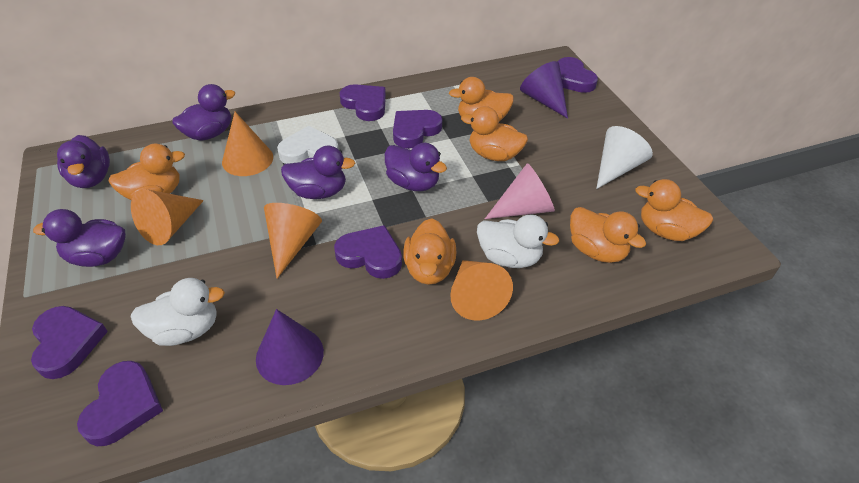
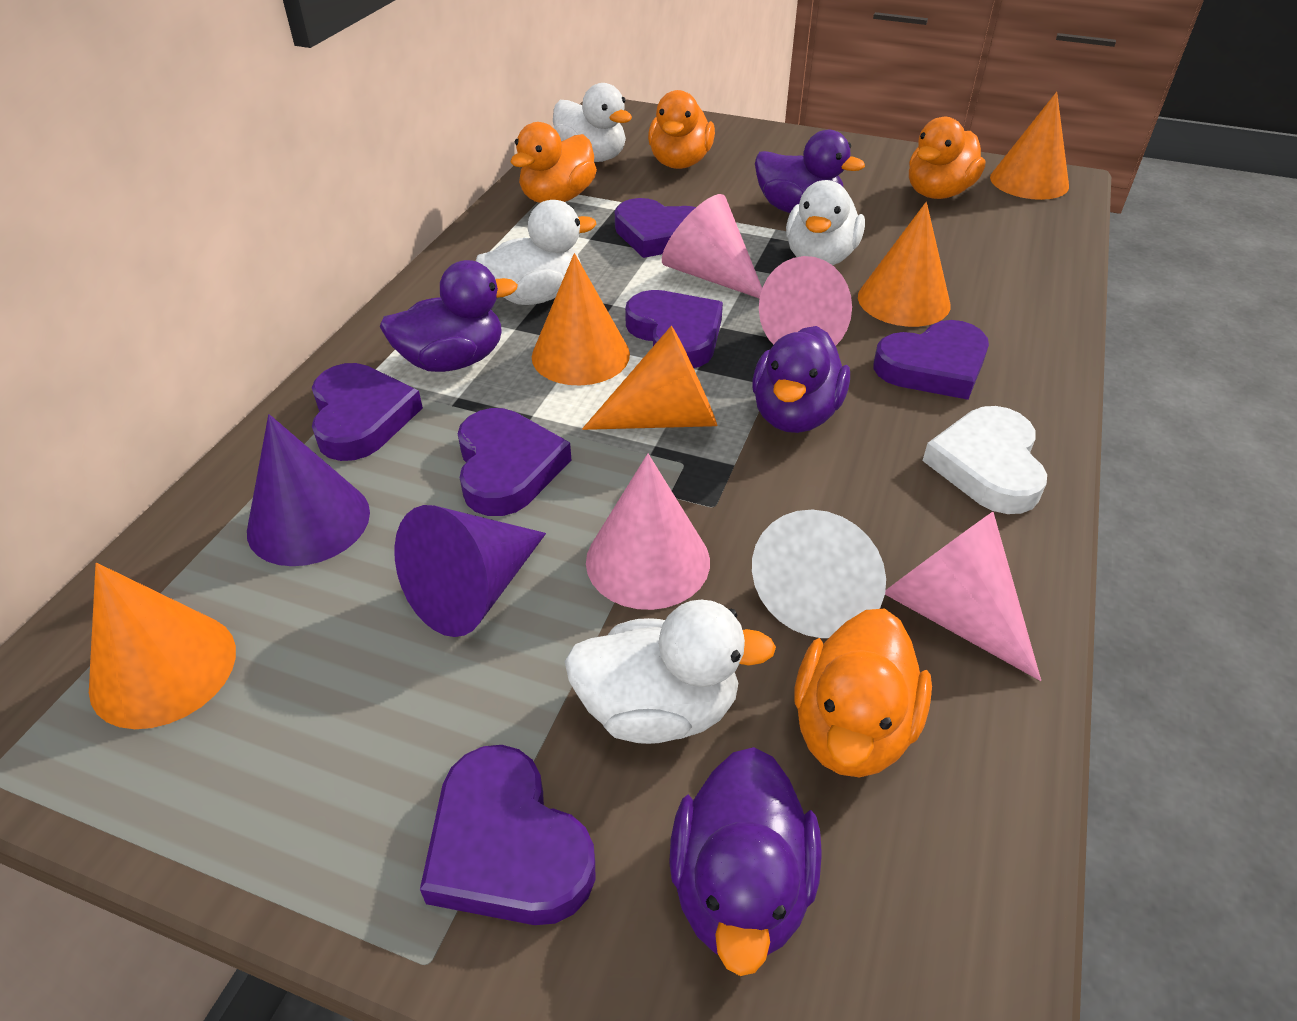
orange cone: [131,189,204,245] [222,112,273,176] [264,203,322,278] [450,260,513,320] = 4 -> [89,563,236,729] [532,253,630,385] [582,326,717,430] [858,202,950,327] [990,92,1069,200] = 5
orange duck: [109,144,185,200] [403,218,457,285] [449,77,514,121] [461,106,528,161] [570,207,646,263] [635,179,713,241] = 6 -> [510,122,597,203] [648,90,715,169] [795,608,932,777] [909,117,985,199] = 4
pink cone: [485,163,555,219] = 1 -> [586,454,710,610] [662,194,762,298] [759,256,852,346] [885,512,1041,681] = 4
purple duck: [33,209,126,267] [57,135,110,188] [172,84,235,141] [281,146,355,199] [385,143,447,191] = 5 -> [380,260,518,372] [669,747,822,976] [752,326,850,433] [755,130,865,213] = 4
white duck: [130,278,225,346] [477,215,559,268] = 2 -> [476,200,596,305] [553,83,632,162] [565,599,776,744] [786,180,865,265] = 4

